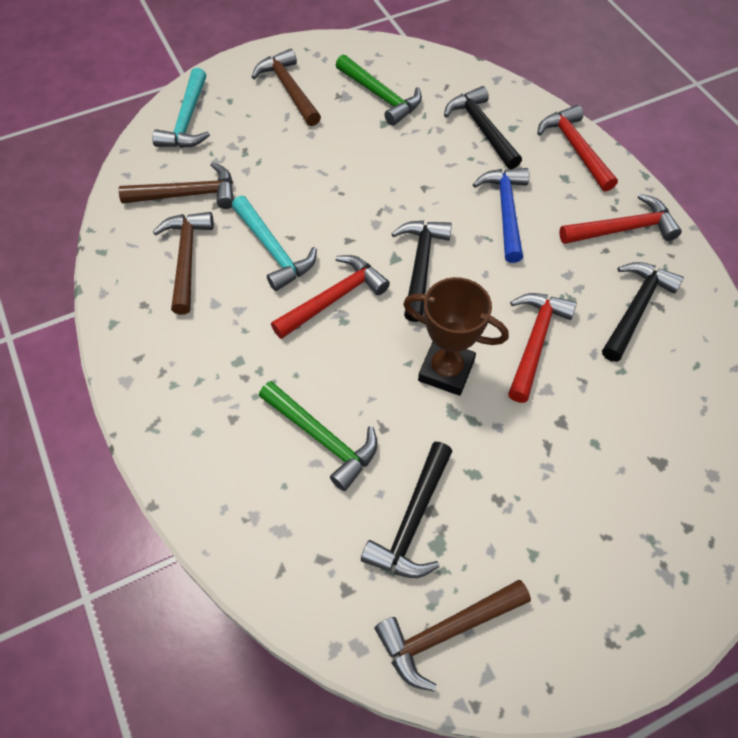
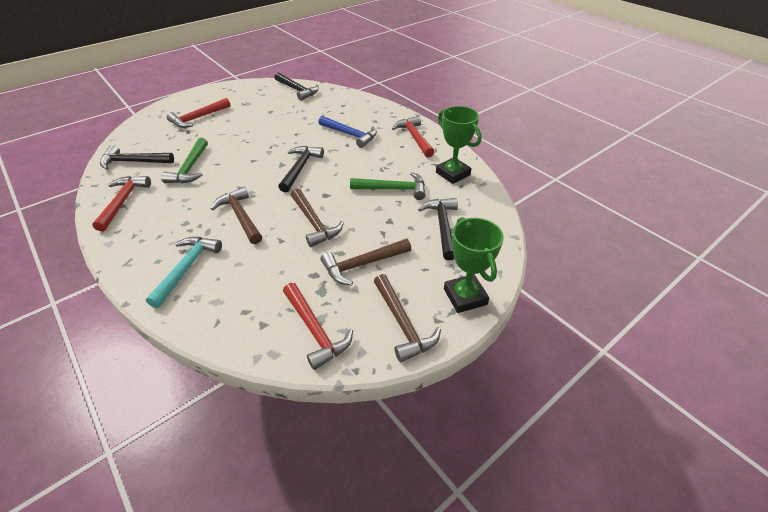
brown trophy: [403,277,509,396] = 1 -> none = 0
green trophy: none = 0 -> [436,106,482,184] [444,217,504,313] = 2
turquoise hammer: [152,68,210,148] [232,196,317,291] = 2 -> [146,237,222,308] = 1

